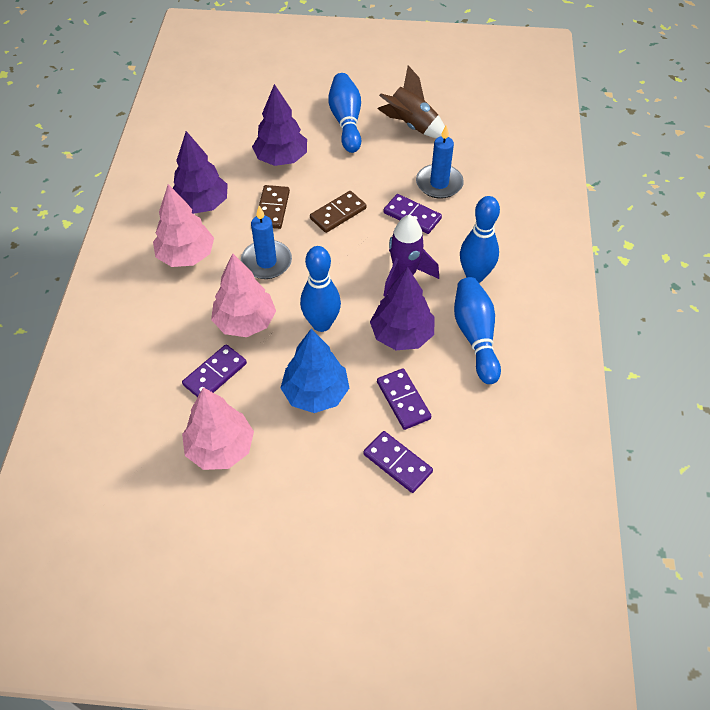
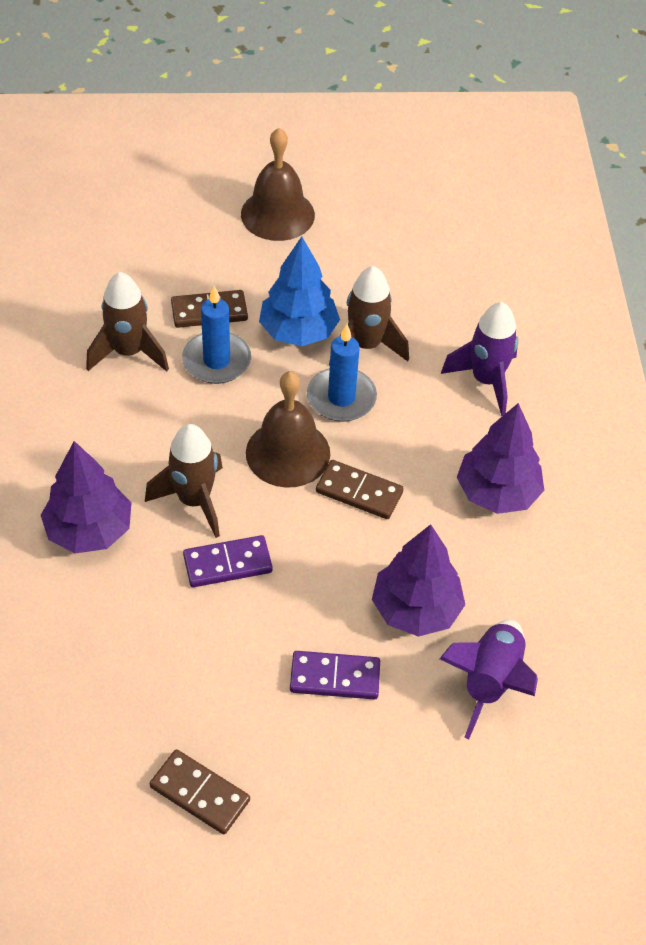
blue bowling pin: [300,246,341,332] [328,73,361,153] [454,277,501,384] [460,196,500,283] = 4 -> none = 0
brown bell: none = 0 -> [241,128,315,241] [246,371,330,488] = 2
brown domino: [256,185,290,229] [310,191,367,233] = 2 -> [150,749,250,834] [171,290,248,328] [316,460,404,519] = 3
brown rocket: [377,66,445,138] = 1 -> [86,272,169,372] [145,424,223,538] [329,266,409,365] = 3
pink tree: [153,184,214,267] [182,387,254,470] [211,253,276,337] = 3 -> none = 0
purple domino: [182,344,247,397] [363,431,433,493] [377,368,431,430] [384,194,442,234] = 4 -> [183,535,273,587] [290,651,380,700] = 2
purple rocket: [383,215,439,297] = 1 -> [439,620,538,739] [441,302,519,416] = 2

